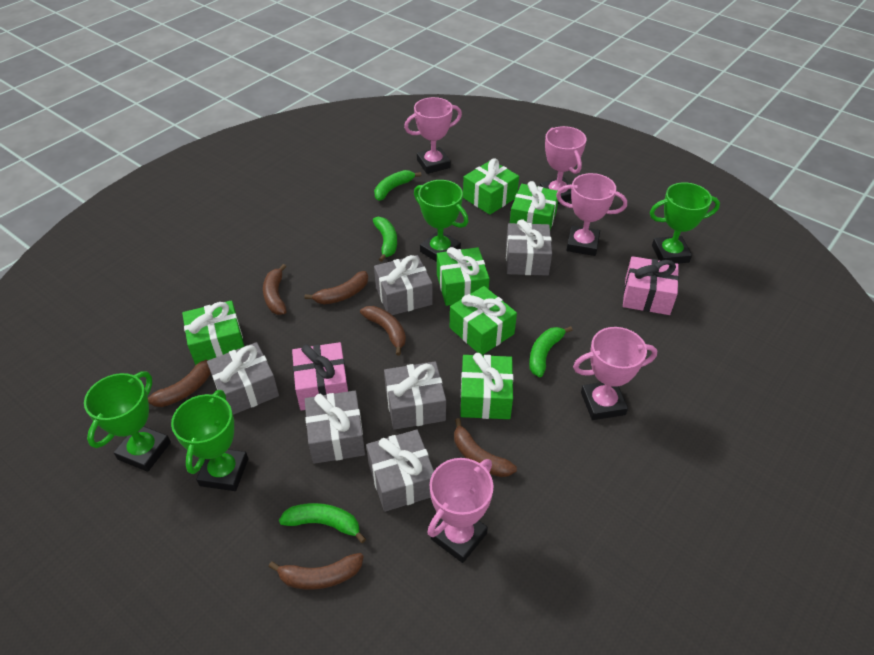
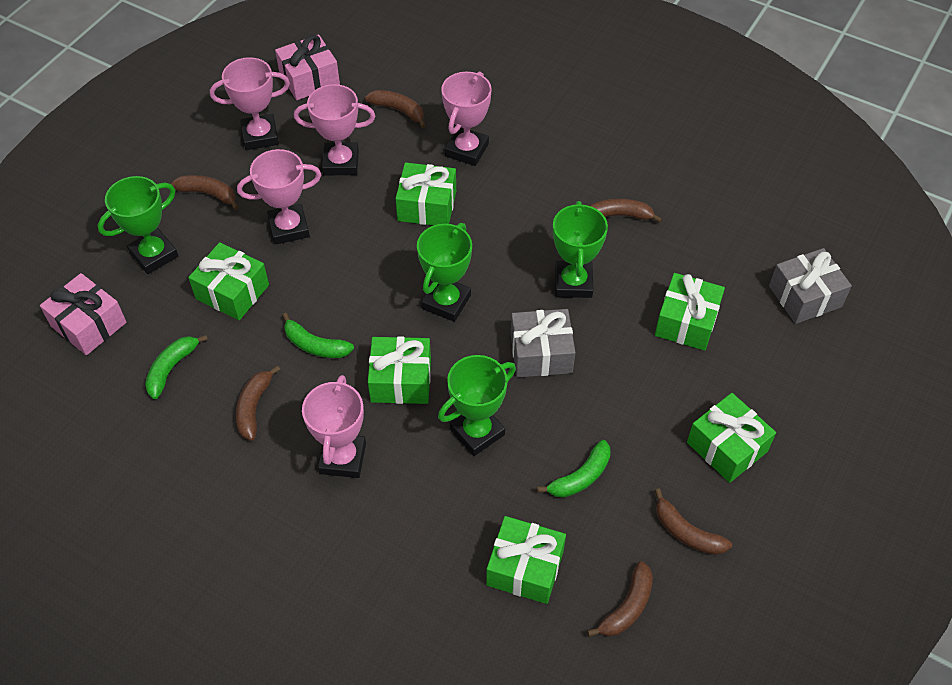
green banana: [279,503,366,543] [373,217,397,262] [374,170,421,201] [529,326,572,377] = 4 -> [145,335,208,399] [282,313,354,358] [537,440,611,498] = 3
grey gift: [207,342,279,415] [305,391,365,464] [366,430,434,512] [374,255,433,315] [384,361,446,430] [506,220,552,276] = 6 -> [511,309,575,378] [769,248,852,324] = 2

